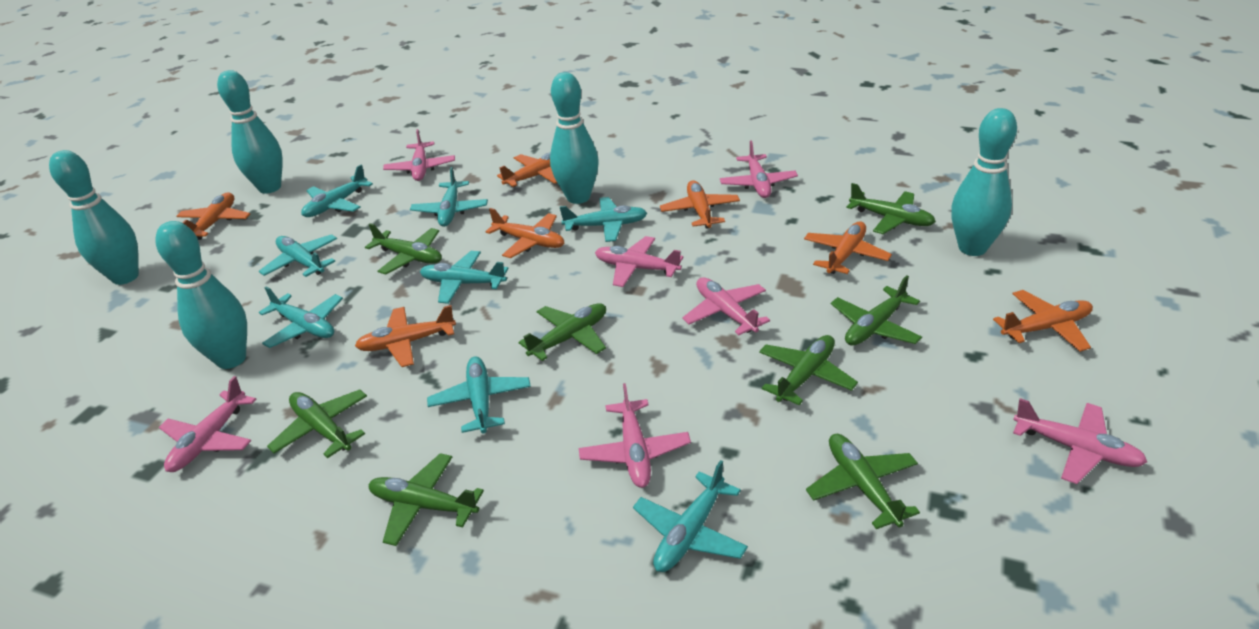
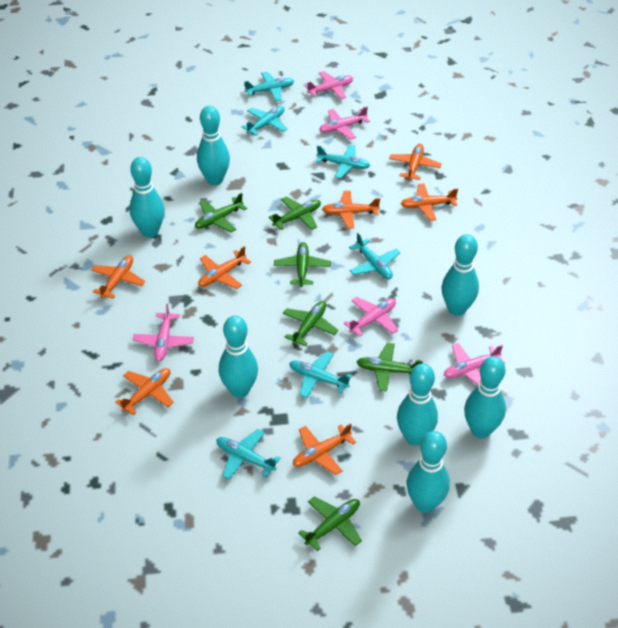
green plane: [267,389,367,458] [365,223,442,275] [368,453,484,546] [518,303,606,361] [759,335,858,405] [806,434,920,529] [831,276,922,345] [846,183,936,234] = 8 -> [195,193,247,232] [269,197,321,230] [274,242,331,287] [283,301,338,347] [298,497,362,551] [357,343,423,392] = 6
pink plane: [159,376,257,472] [383,129,455,181] [579,383,691,488] [595,236,683,287] [682,277,770,335] [720,140,798,198] [1013,398,1147,484] = 7 -> [133,303,194,361] [305,71,353,100] [319,107,370,140] [343,297,398,337] [444,343,505,385] = 5
turquoise bowling pin: [49,150,139,285] [155,221,247,369] [217,70,283,193] [550,72,599,204] [951,108,1017,256] = 5 -> [130,157,165,238] [197,106,230,185] [219,316,258,398] [397,363,438,446] [406,431,450,513] [442,234,479,316] [464,356,506,438] = 7
turquoise plane: [259,234,337,277] [259,287,343,348] [301,165,373,217] [410,167,488,227] [420,251,509,304] [427,357,531,433] [559,197,647,242] [633,460,748,572] = 8 -> [216,429,280,480] [242,106,287,135] [244,72,294,101] [289,352,352,398] [316,144,370,179] [349,233,400,279] = 6

